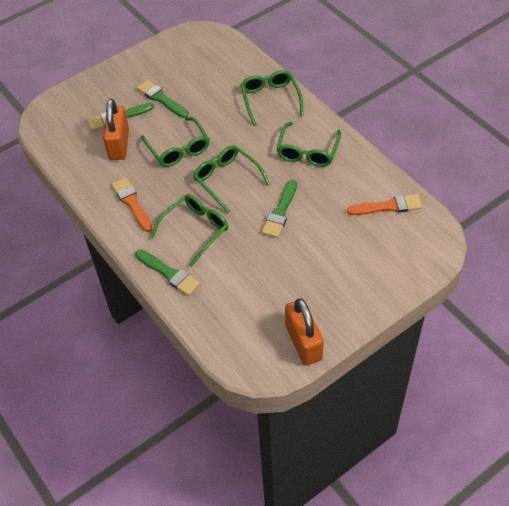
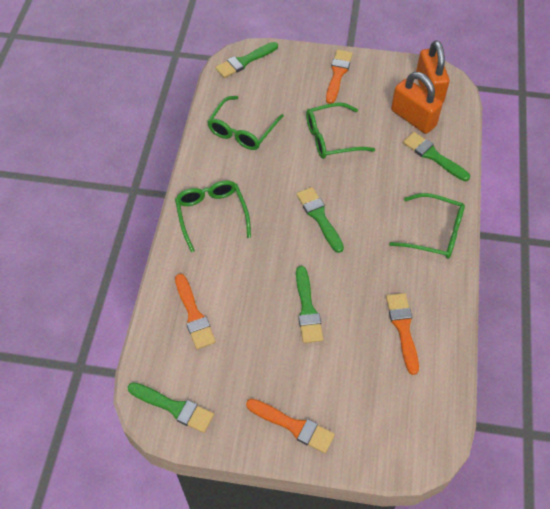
green brush: [87,103,154,131] [135,249,200,296] [137,80,188,118] [262,180,297,238] = 4 -> [128,382,214,433] [215,42,278,78] [296,187,344,253] [296,266,323,343] [403,132,470,181] = 5
green glasses: [141,117,209,167] [150,194,228,267] [193,145,270,213] [241,70,304,126] [277,122,341,167] = 5 -> [175,180,251,252] [207,96,284,150] [306,102,375,159] [389,193,465,259] = 4
orange brush: [111,177,153,232] [347,194,422,215] = 2 -> [175,274,216,349] [246,398,335,453] [326,50,353,104] [386,293,419,375] = 4

